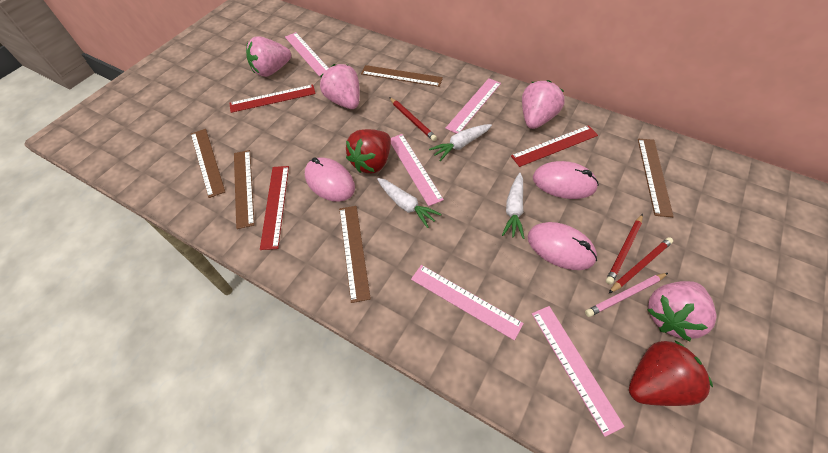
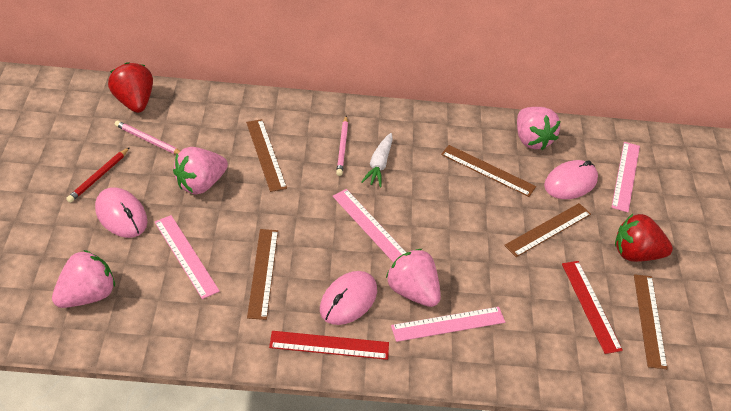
pink pencil: [585,273,668,317] = 1 -> [115,120,180,154] [336,116,348,176] = 2
pink ruler: [285,32,329,76] [391,134,444,206] [411,265,524,340] [445,78,501,134] [532,306,625,437] = 5 -> [155,215,220,299] [333,189,406,263] [391,307,505,342] [611,142,640,212] = 4
red pencil: [389,97,437,141] [606,214,643,285] [608,237,673,294] = 3 -> [66,147,130,203] = 1
red ruler: [230,85,316,113] [260,166,289,250] [511,125,598,167] = 3 -> [269,331,389,360] [562,261,623,354] = 2
white carrot: [377,178,441,228] [429,124,492,161] [502,173,525,239] = 3 -> [361,133,393,187] = 1

